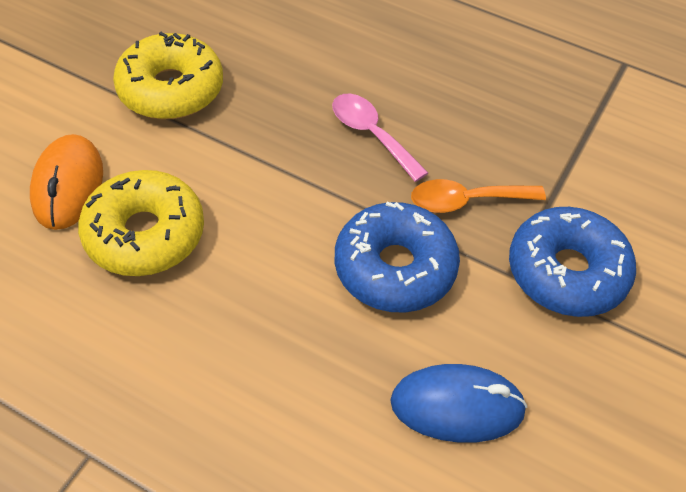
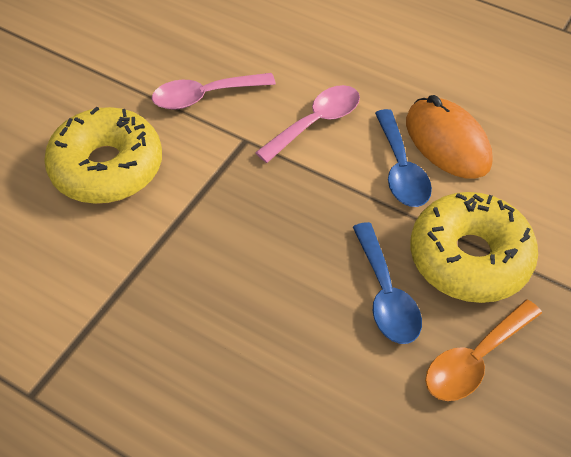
blue donut: [335,202,460,313] [509,207,636,317] = 2 -> none = 0
blue mouse: [390,364,527,443] = 1 -> none = 0
blue spoon: none = 0 -> [353,222,422,344] [375,109,432,207] = 2
pink spoon: [332,94,428,182] = 1 -> [152,73,276,110] [255,85,360,163] = 2

